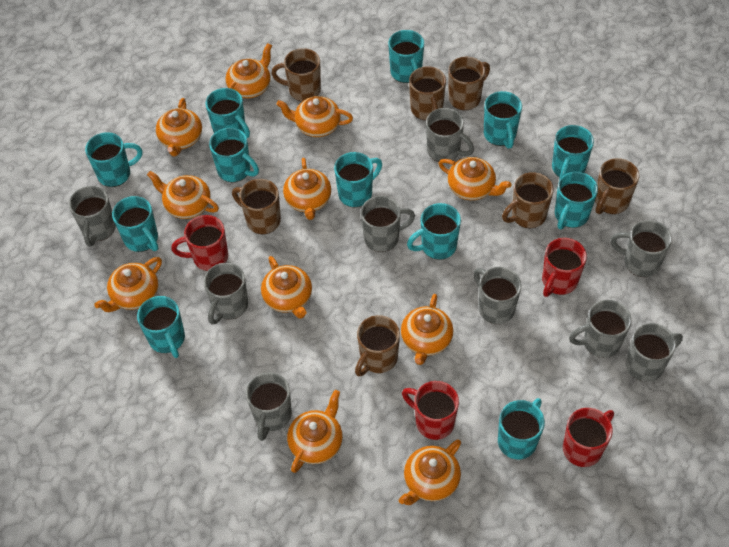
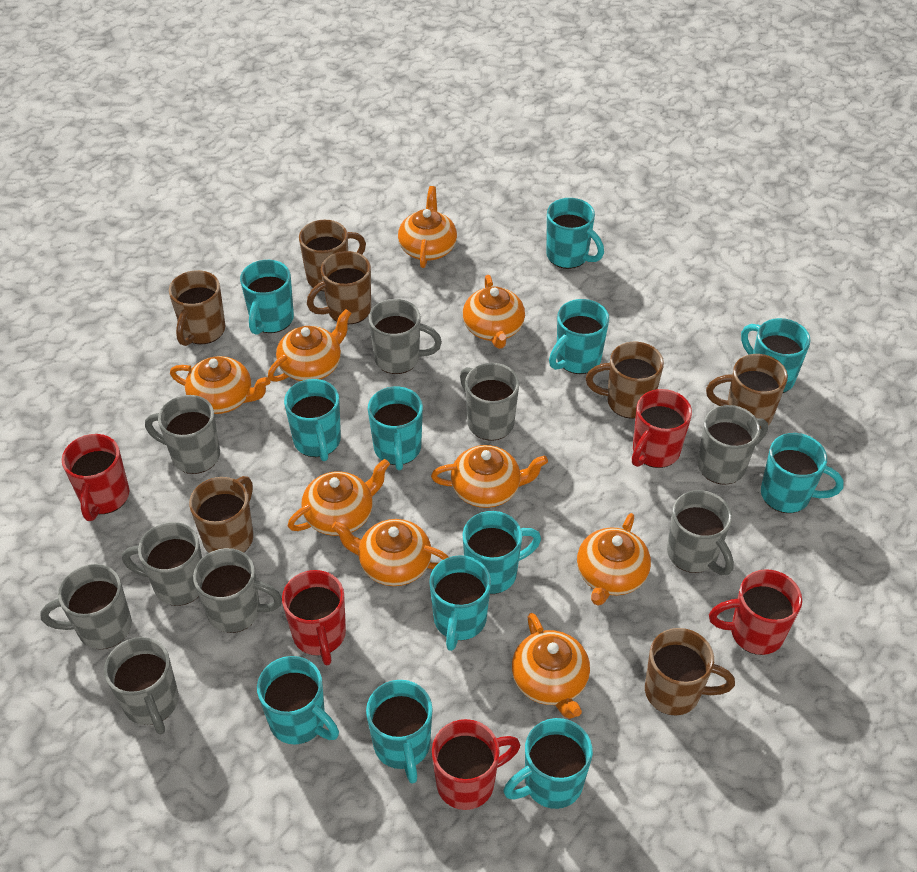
orange teapot: [94,257,162,312] [147,171,219,219] [156,98,202,156] [226,43,272,98] [261,256,312,319] [276,96,353,137] [283,158,331,220] [287,390,343,473] [399,439,461,505] [401,294,453,365] [439,157,512,200] = 11 -> [170,356,271,414] [268,309,351,382] [288,459,390,536] [332,519,449,586] [398,186,457,268] [431,445,548,508] [463,275,525,349] [512,613,590,719] [577,513,651,606] = 9
red mug: [171,215,228,271] [402,381,459,440] [542,238,587,297] [563,408,614,467] = 4 -> [62,434,130,521] [282,570,346,665] [432,719,520,810] [632,389,692,468] [709,569,802,655] = 5

